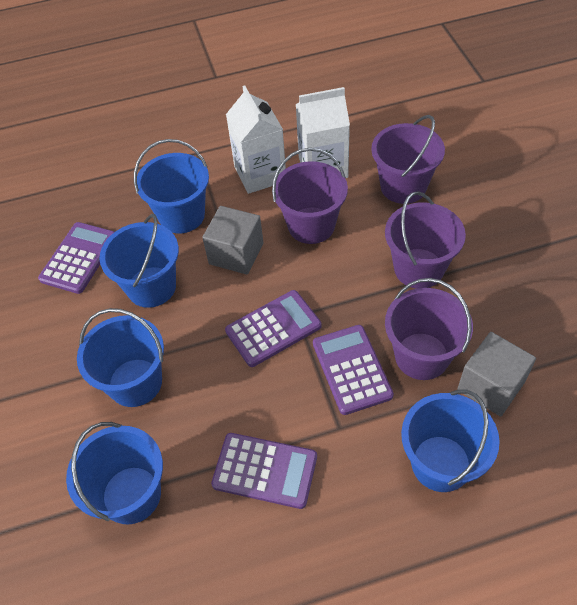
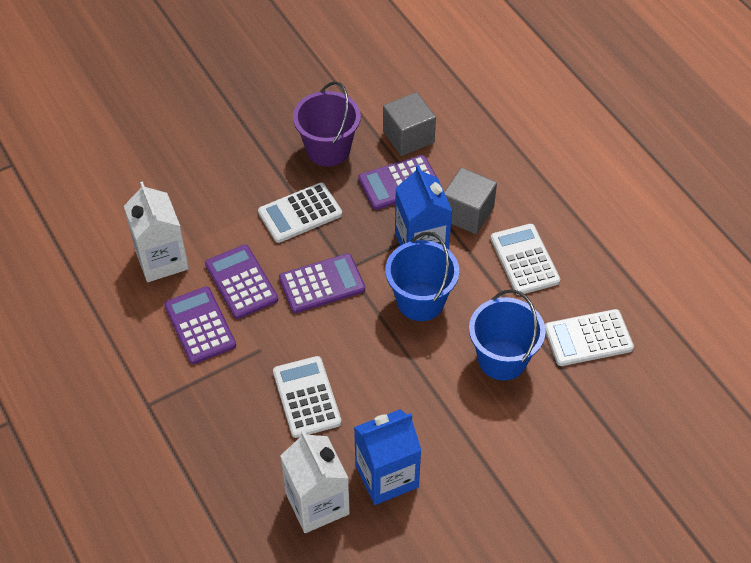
blue bucket: [66,422,163,525] [77,308,164,407] [100,214,179,308] [134,139,209,233] [401,389,500,492] = 5 -> [385,232,459,321] [469,289,546,381] = 2
blue carton: none = 0 -> [354,409,422,505] [395,165,452,249] = 2
purple bucket: [272,148,348,244] [371,115,445,204] [385,191,466,289] [385,278,473,380] = 4 -> [293,81,361,167] = 1
white calculator: none = 0 -> [258,183,342,243] [273,356,342,438] [490,224,560,295] [545,309,634,366] = 4

